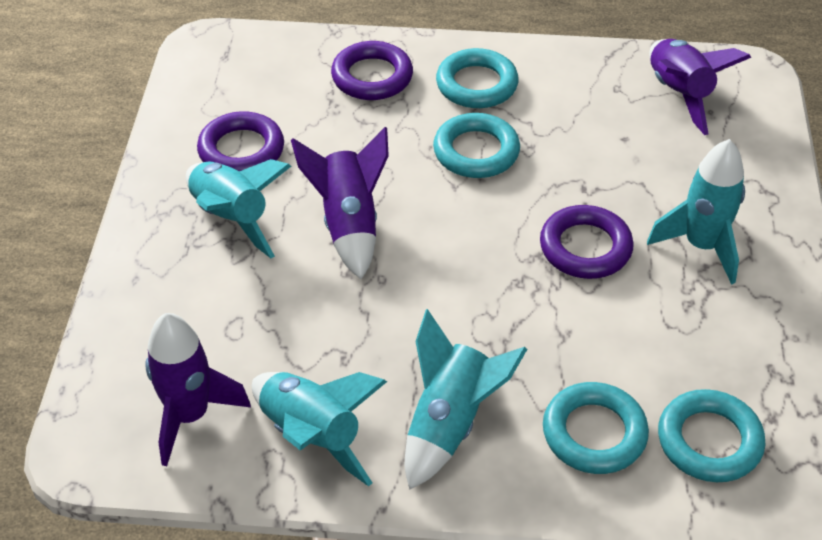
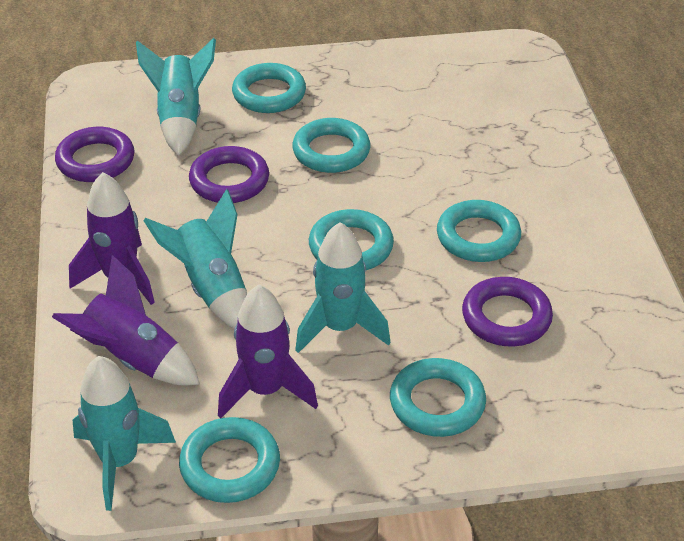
turquoise ring: [433,113,520,178] [436,48,519,108] [543,382,649,474] [658,389,765,482] = 4 -> [179,417,280,503] [232,63,306,113] [292,118,370,173] [309,209,394,270] [390,358,486,437] [437,200,521,262] = 6

